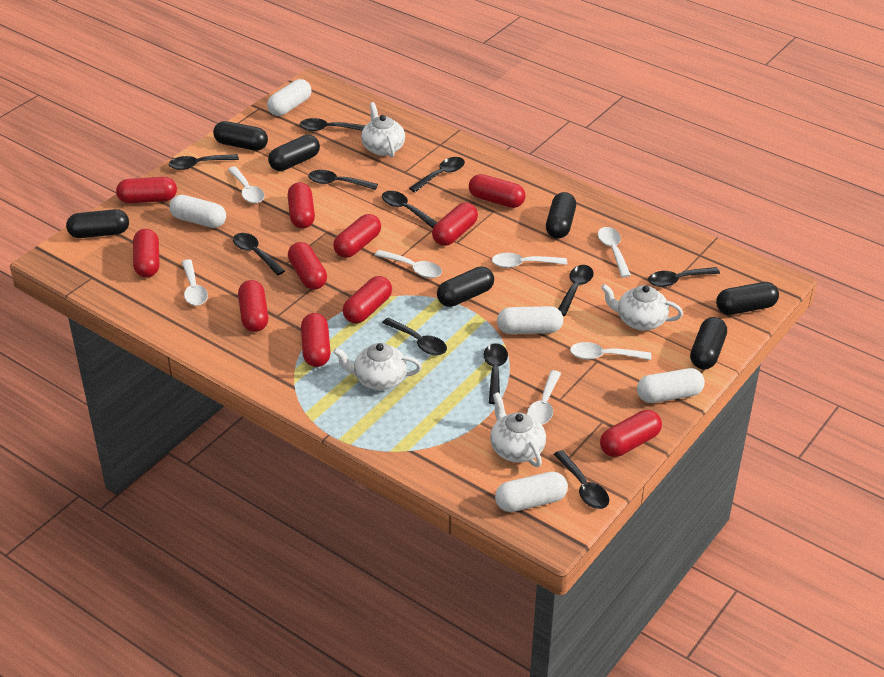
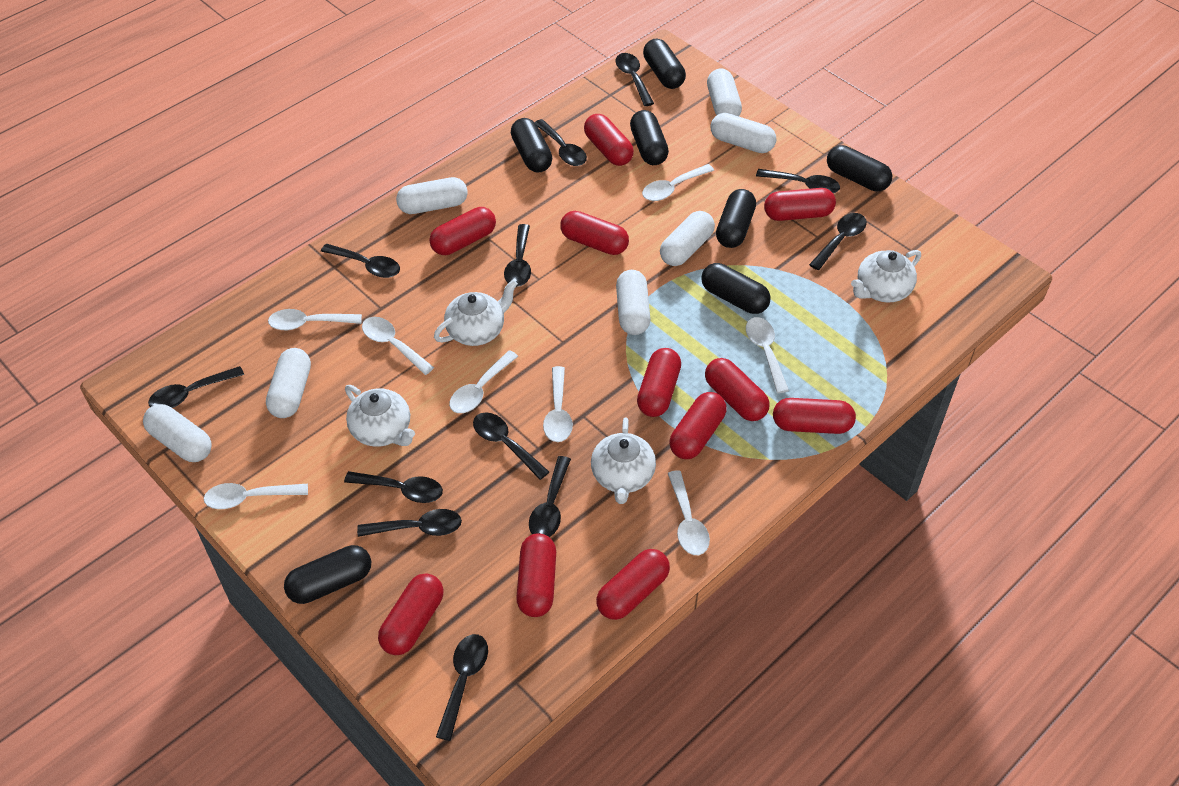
black spoon: [169,154,239,170] [233,233,285,275] [300,118,366,131] [308,170,378,190] [382,191,437,228] [382,317,447,356] [409,157,465,192] [483,343,508,404] [553,450,609,509] [558,265,594,316] [648,267,720,287] = 11 -> [148,366,244,408] [321,244,400,278] [344,471,443,503] [357,509,462,537] [436,634,488,741] [473,412,549,480] [504,224,531,287] [529,456,571,537] [535,119,587,166] [616,53,654,106] [756,169,840,193] [809,213,867,270] = 12
white capsule: [169,195,226,228] [267,79,311,116] [495,472,568,512] [497,306,563,334] [637,368,705,403] = 5 -> [143,404,212,462] [266,348,311,418] [396,177,468,214] [616,270,651,335] [660,211,715,266] [707,69,742,116] [710,113,776,153] = 7
white spoon: [182,259,208,306] [228,167,265,203] [375,250,442,278] [492,253,567,268] [527,370,561,424] [570,342,651,360] [598,227,631,278] = 7 -> [204,483,308,509] [268,309,362,330] [362,317,434,375] [449,350,518,413] [543,366,573,442] [642,164,714,201] [668,470,710,555] [746,317,789,393] = 8

